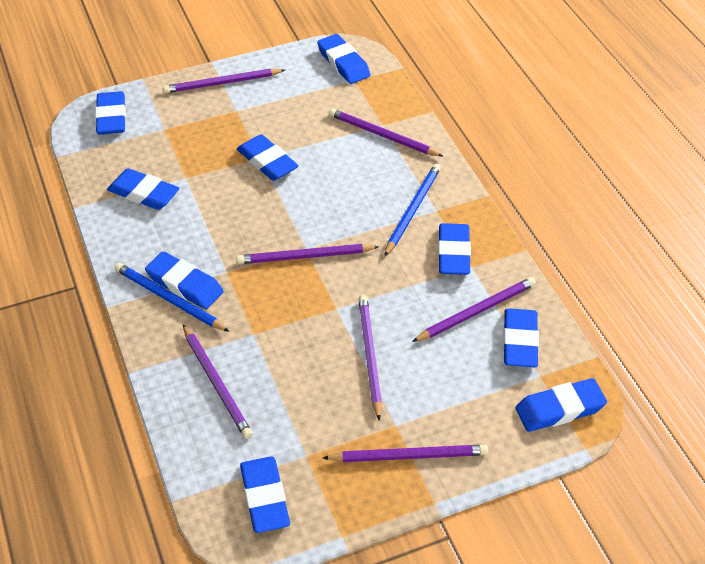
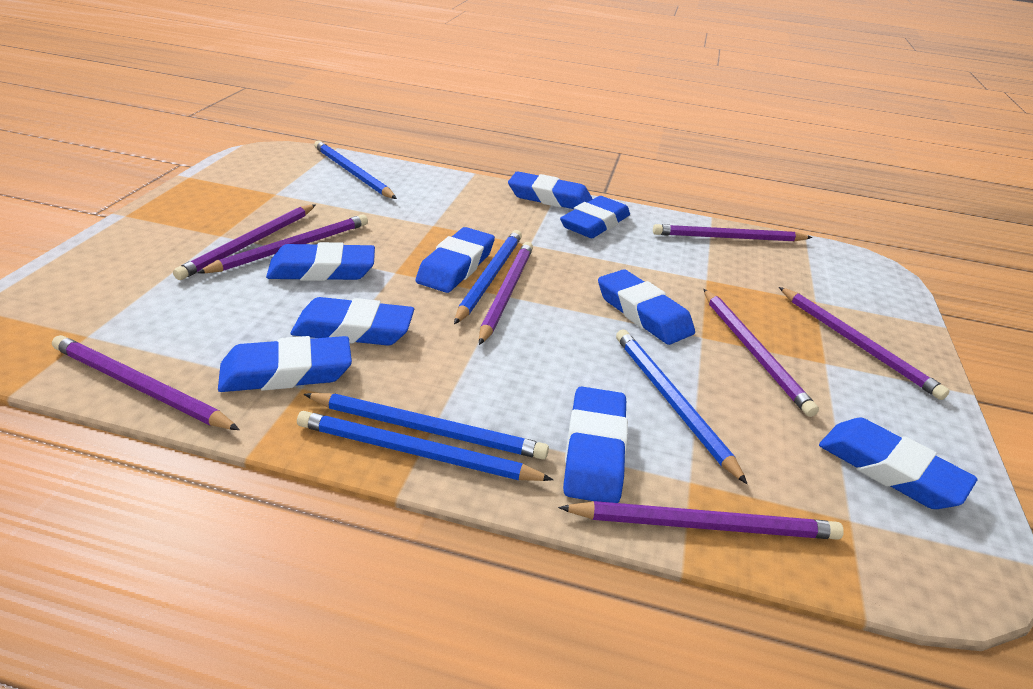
blue pencil: [115,263,230,332] [384,164,441,257] = 2 -> [297,411,554,481] [303,393,549,460] [314,140,397,199] [454,230,522,324] [616,329,747,484] = 5
purple pencil: [163,68,285,93] [183,324,253,439] [236,244,379,264] [322,445,488,462] [329,108,443,156] [358,295,382,421] [412,277,536,342] = 7 -> [52,335,240,430] [173,205,315,280] [197,214,368,273] [479,242,533,345] [558,501,844,540] [653,224,813,242] [704,289,819,417] [779,287,950,400] = 8

